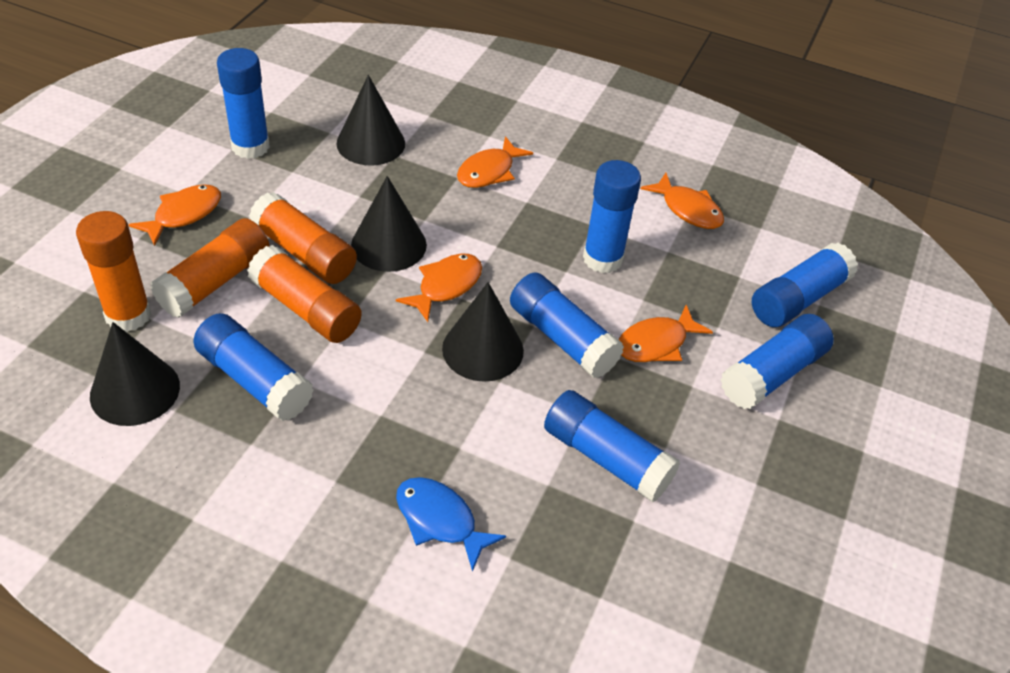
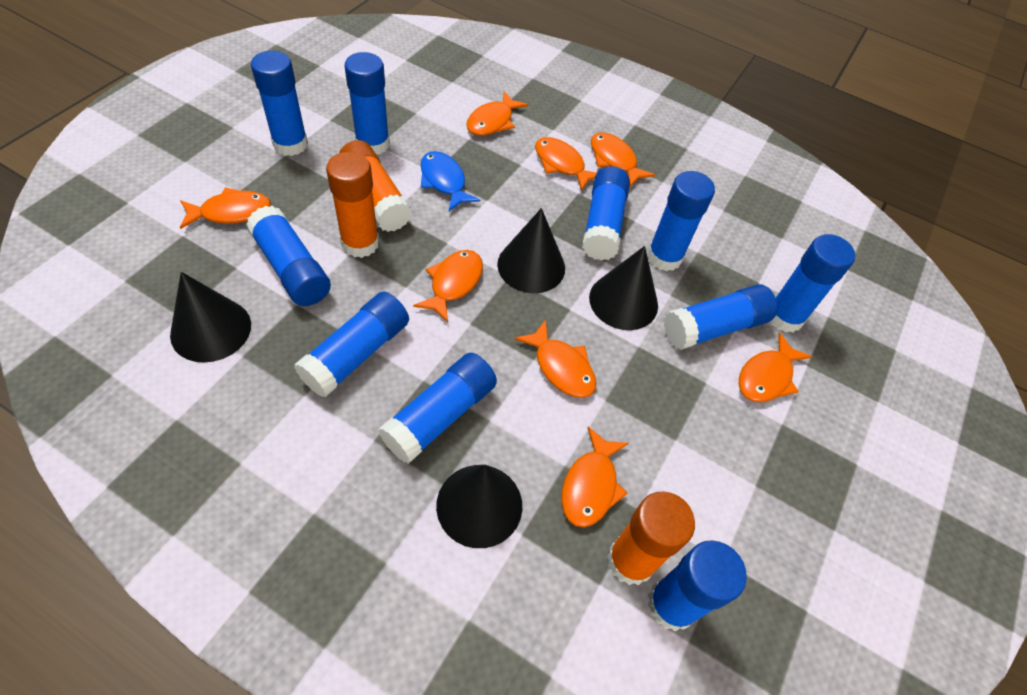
blue glue stick: [193,313,314,421] [217,48,270,159] [510,273,624,378] [544,390,680,502] [583,160,641,273] [720,314,834,410] [752,243,858,327] = 7 -> [246,206,331,306] [251,51,308,156] [294,292,409,397] [345,52,390,155] [378,353,497,464] [582,166,630,261] [647,171,715,271] [648,540,747,631] [664,284,778,350] [770,234,855,332] = 10
orange fish: [128,184,221,246] [396,254,482,322] [457,136,533,188] [619,305,713,362] [641,173,724,229] = 5 -> [180,187,271,229] [413,250,483,323] [466,91,528,136] [514,320,596,398] [535,137,597,191] [561,427,629,527] [591,132,655,187] [739,332,812,402] = 8
orange glue stick: [76,211,151,332] [150,218,270,318] [247,245,362,343] [249,192,357,284] = 4 -> [326,152,379,258] [339,140,412,232] [607,491,695,585] = 3

